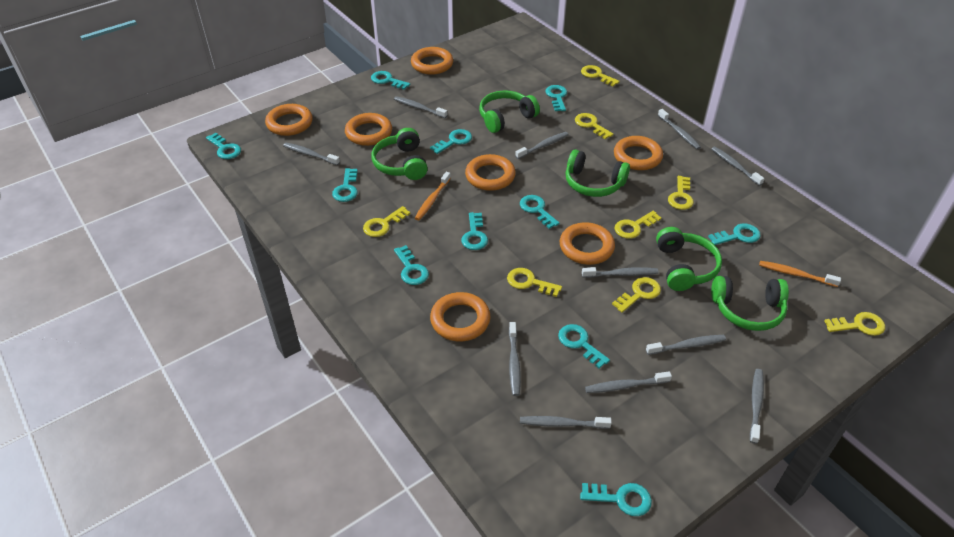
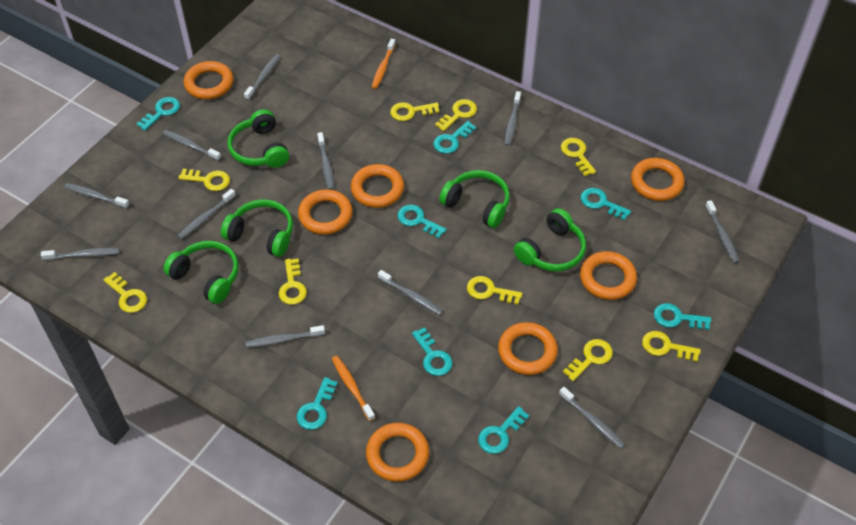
turquoise key: [206,133,241,159] [332,168,358,202] [371,71,410,90] [394,245,429,285] [430,129,472,154] [461,212,488,250] [520,195,560,229] [545,85,567,111] [558,324,610,368] [580,483,652,516] [708,223,761,245] = 11 -> [137,97,180,131] [297,377,338,430] [398,205,447,238] [412,327,453,376] [433,121,476,154] [478,406,529,454] [580,188,631,220] [654,303,711,330] = 8
yellow key: [363,206,411,237] [507,268,562,297] [575,113,614,139] [581,65,620,86] [612,277,661,313] [614,211,661,239] [668,176,694,210] [824,312,885,336] = 8 -> [103,272,147,313] [178,169,230,191] [279,258,307,305] [390,102,440,121] [435,99,477,131] [467,276,522,304] [561,138,596,176] [563,339,613,381] [642,331,701,362] = 9

